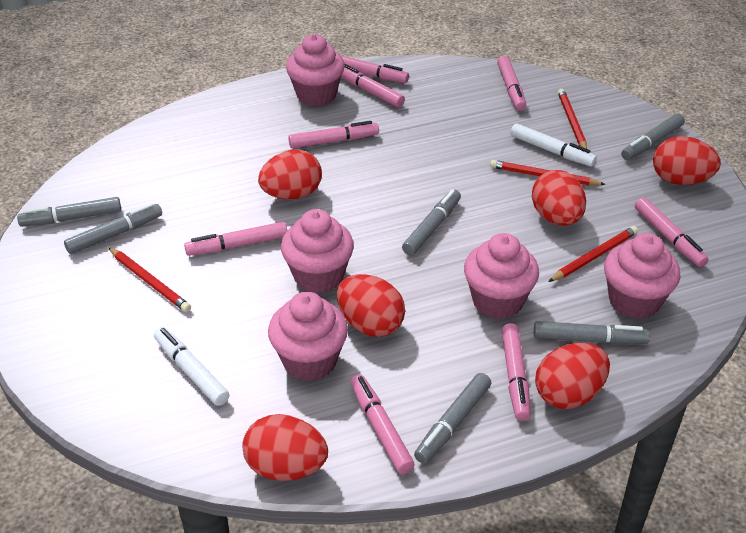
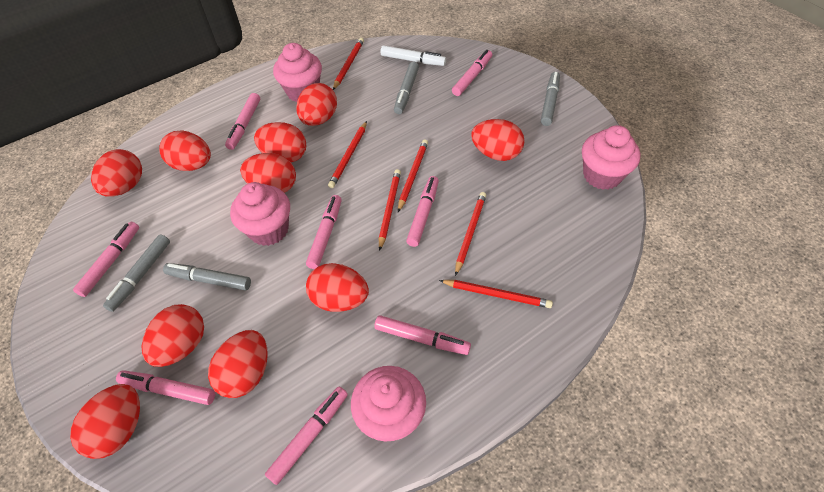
grey marker: [17,197,121,227] [64,203,162,254] [402,189,461,256] [414,373,491,464] [534,321,650,344] [621,113,685,160] = 6 -> [103,234,170,312] [163,263,251,290] [394,62,419,114] [541,72,560,126] = 4
pink cupcake: [268,292,348,381] [281,209,354,293] [286,34,345,106] [464,233,539,319] [604,233,680,319] = 5 -> [230,182,290,246] [273,43,322,102] [351,366,426,441] [582,125,641,190] = 4
red egg: [242,414,328,481] [258,149,322,200] [337,274,405,337] [532,170,586,226] [535,343,610,409] [653,136,721,185] = 6 -> [70,384,140,459] [91,149,142,197] [142,304,204,367] [159,131,211,171] [208,330,268,398] [240,153,296,193] [254,122,306,162] [296,83,337,126] [306,263,369,312] [471,119,524,161] = 10
red pencil: [108,247,191,312] [490,160,606,186] [548,226,638,282] [558,89,587,149] = 4 -> [328,121,367,188] [333,38,364,90] [379,169,401,251] [398,139,428,212] [439,280,553,308] [455,192,486,276] = 6
white marker: [154,327,229,406] [511,123,597,167] = 2 -> [380,45,446,66] = 1

